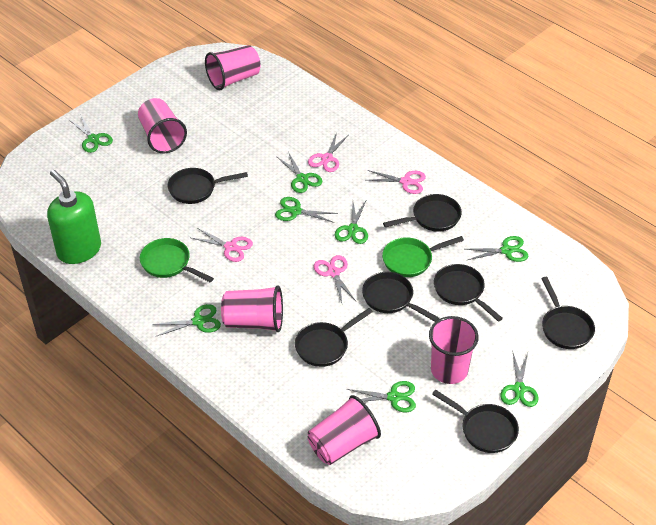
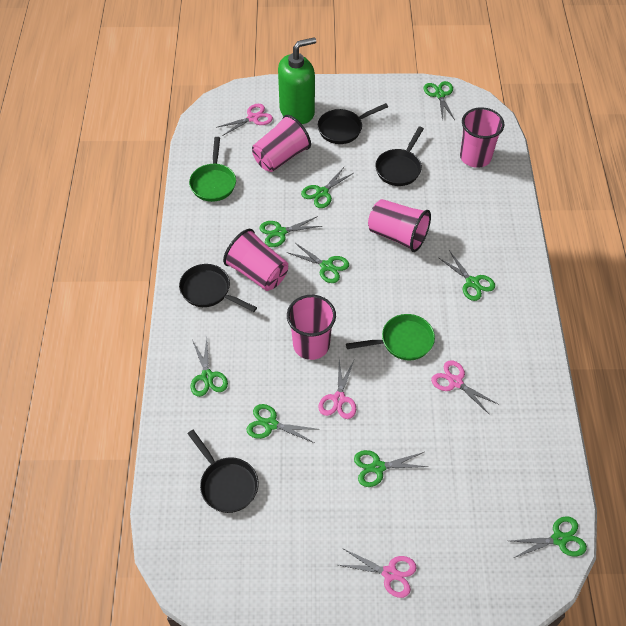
black pan: [168,168,248,204] [295,308,373,367] [362,272,439,322] [383,194,462,232] [432,389,519,453] [434,264,503,322] [541,277,595,349] = 7 -> [179,264,257,312] [187,430,258,513] [318,103,388,144] [375,127,424,186] = 4
green scissors: [69,116,113,153] [153,304,221,336] [275,197,338,223] [277,152,322,193] [335,201,368,244] [347,381,416,412] [465,236,528,262] [501,353,538,407] = 8 -> [190,339,228,397] [246,404,316,443] [259,216,322,247] [287,242,349,283] [301,167,354,208] [354,450,428,487] [424,81,455,121] [439,250,495,301] [510,516,587,558] = 9

